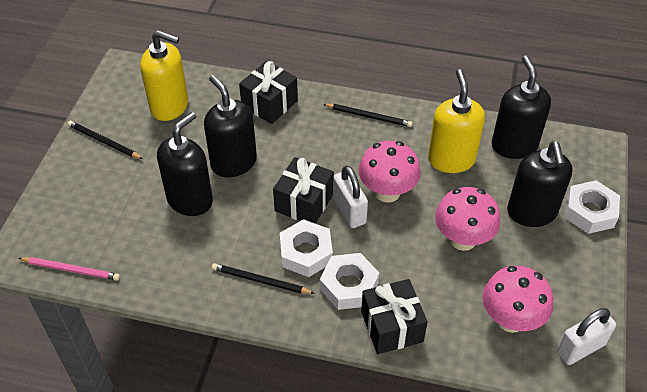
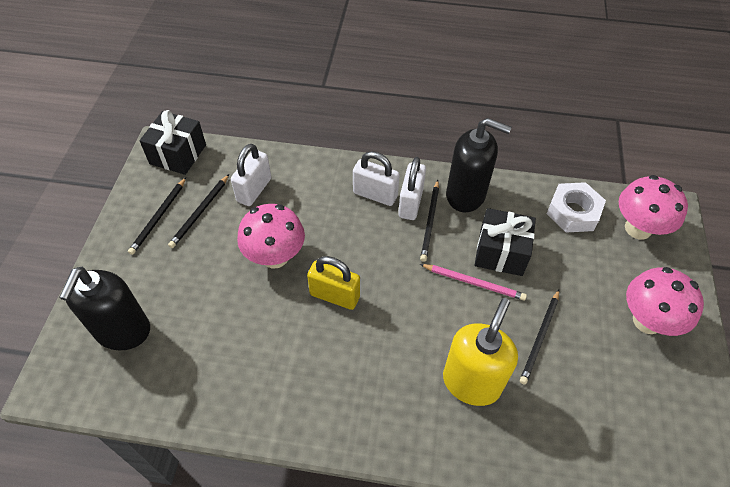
black gift: [239,61,298,124] [273,157,334,224] [361,279,428,354] = 3 -> [139,110,206,175] [475,208,536,276] = 2
black pencil: [67,121,143,159] [212,263,315,294] [323,104,413,127] = 3 -> [128,178,186,255] [168,174,229,248] [420,180,439,262] [520,290,559,384] = 4
black soap dispenser: [157,112,213,216] [204,75,257,178] [492,56,551,159] [507,141,573,227] = 4 -> [59,267,150,350] [446,118,512,212] = 2
white nut: [280,219,333,277] [320,253,379,310] [565,180,620,234] = 3 -> [547,182,606,233] = 1
white padlock: [333,166,368,228] [557,308,616,365] = 2 -> [231,144,271,206] [353,151,400,206] [398,157,426,220] = 3
yellow padlock: none = 0 -> [307,256,360,310] = 1
yellow soap dispenser: [140,30,188,121] [428,69,485,173] = 2 -> [443,298,518,406] = 1

